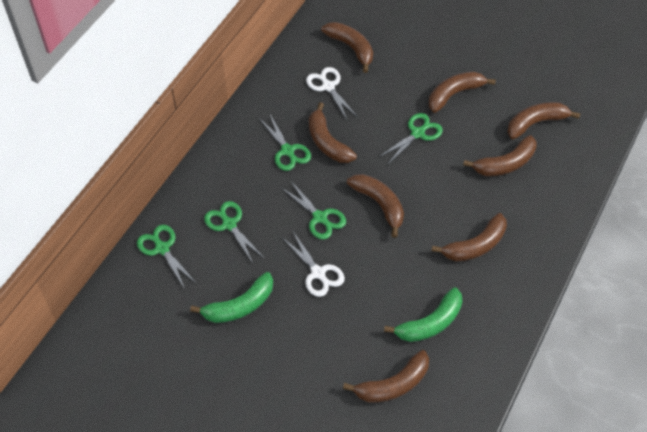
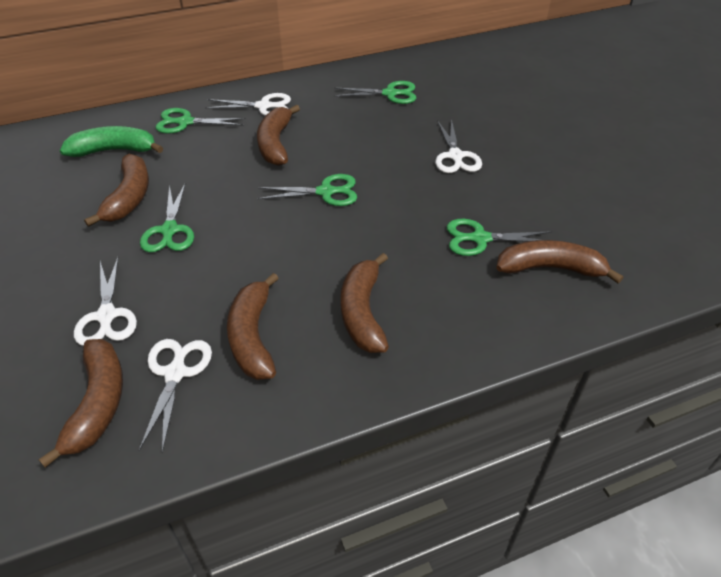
brown banana: [309,102,357,163] [321,22,373,73] [343,350,429,403] [347,174,404,238] [429,71,496,113] [432,213,507,261] [463,135,536,176] [507,102,581,139] = 8 -> [38,339,123,468] [84,154,149,227] [227,273,279,380] [257,105,300,166] [341,253,389,353] [496,240,623,284] = 6
green banana: [190,272,273,323] [384,287,462,342] = 2 -> [60,126,163,157] = 1
white scissors: [283,232,345,297] [306,67,358,121] = 2 -> [74,257,137,346] [139,339,212,453] [205,93,291,116] [435,119,482,173] = 4

